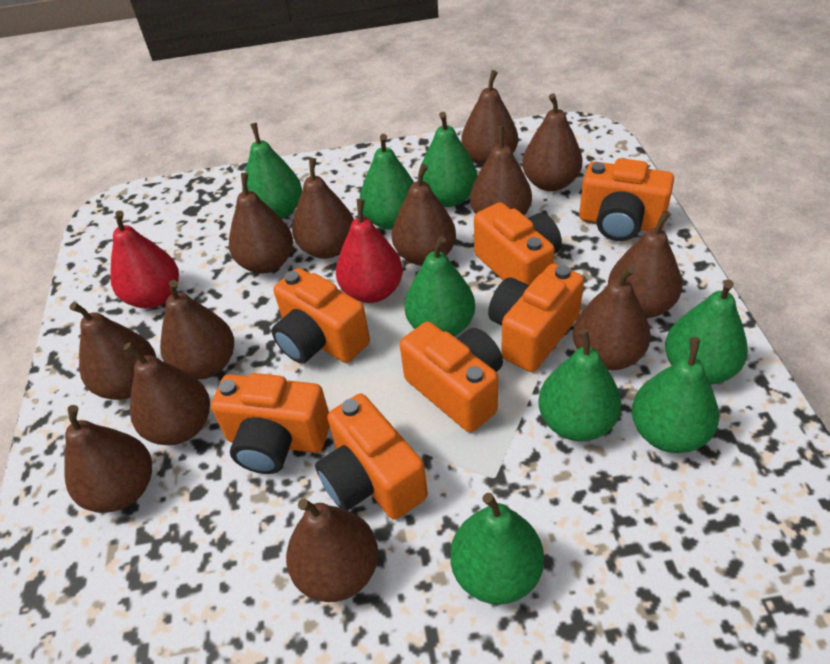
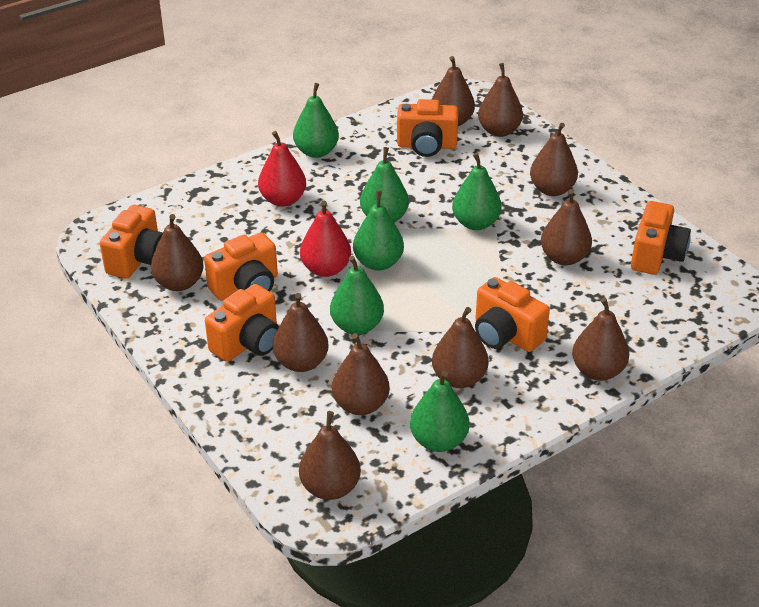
brown pear: [64,405,152,513] [69,302,156,400] [124,342,210,445] [160,280,234,380] [229,173,293,274] [286,498,378,602] [292,158,354,259] [392,164,456,266] [461,70,518,167] [470,125,532,215] [522,93,583,191] [573,265,650,370] [608,210,682,318] = 13 -> [151,214,204,291] [273,293,329,372] [299,411,361,500] [332,333,389,415] [432,56,475,126] [432,307,489,388] [478,63,523,137] [530,123,578,196] [541,189,592,265] [572,298,629,381] = 10
green pear: [242,123,302,219] [360,134,414,230] [404,236,475,336] [418,112,477,207] [450,493,544,605] [538,329,621,441] [632,337,719,453] [665,280,748,385] = 8 -> [293,83,339,158] [330,255,384,335] [353,190,404,271] [360,147,409,223] [410,371,469,452] [452,153,502,230] = 6
orange camera: [211,373,330,474] [272,268,370,364] [315,394,428,520] [400,322,503,432] [474,202,562,285] [488,263,584,372] [579,158,674,241] = 7 -> [100,205,163,279] [204,232,278,301] [205,284,279,362] [397,99,459,157] [475,277,550,352] [631,201,691,275] = 6

